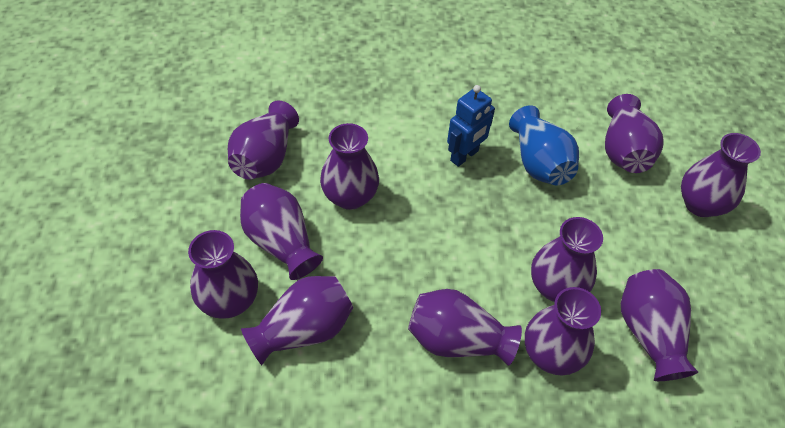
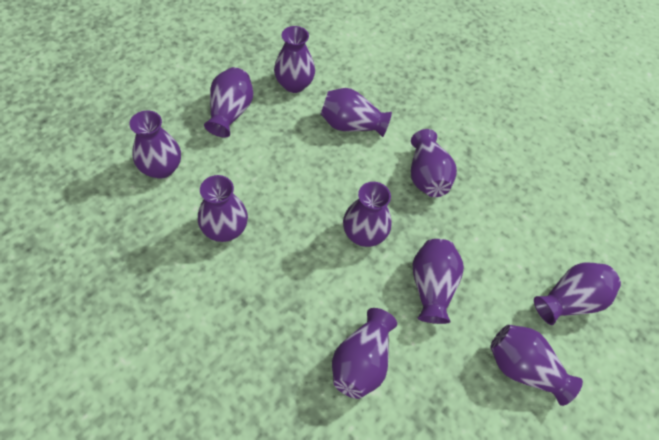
blue robot: [447,85,495,167] = 1 -> none = 0
blue vase: [509,105,579,186] = 1 -> none = 0

